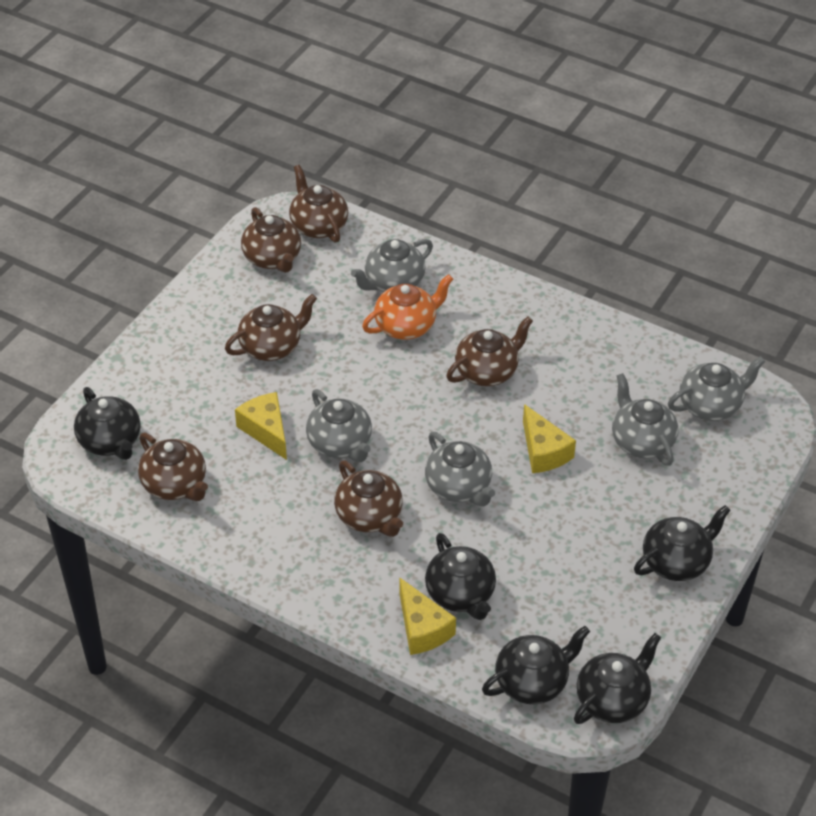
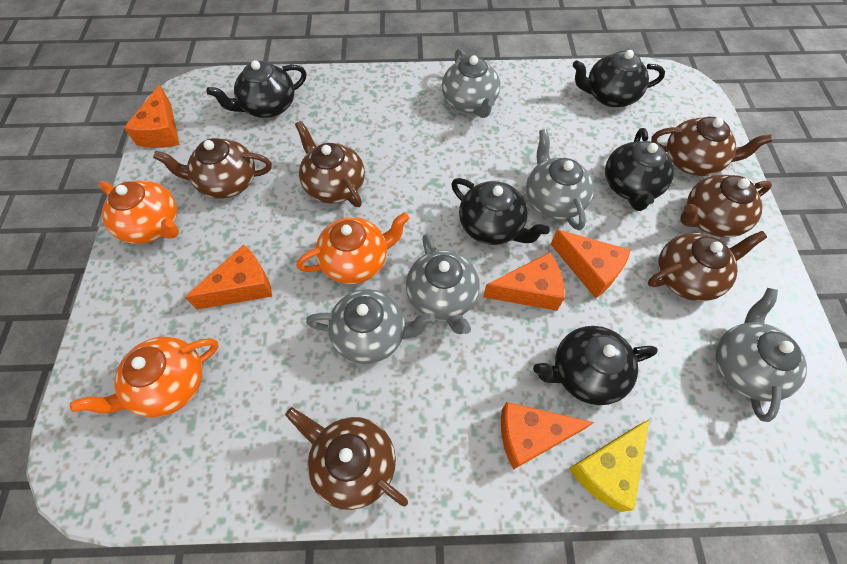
orange cheese: none = 0 -> [124,85,180,148] [185,245,272,310] [483,252,564,311] [501,402,595,470] [551,230,631,298] = 5
orange teapot: [362,274,453,340] = 1 -> [70,337,218,418] [99,180,179,244] [297,212,409,284] = 3
yellow cheese: [235,392,287,460] [400,578,456,655] [523,404,576,473] = 3 -> [569,420,649,512] = 1

